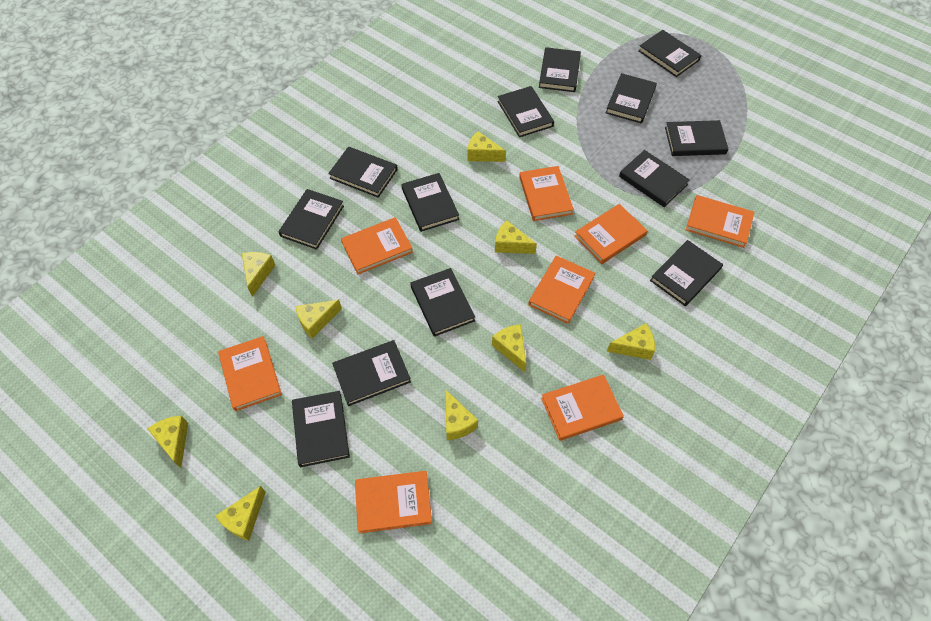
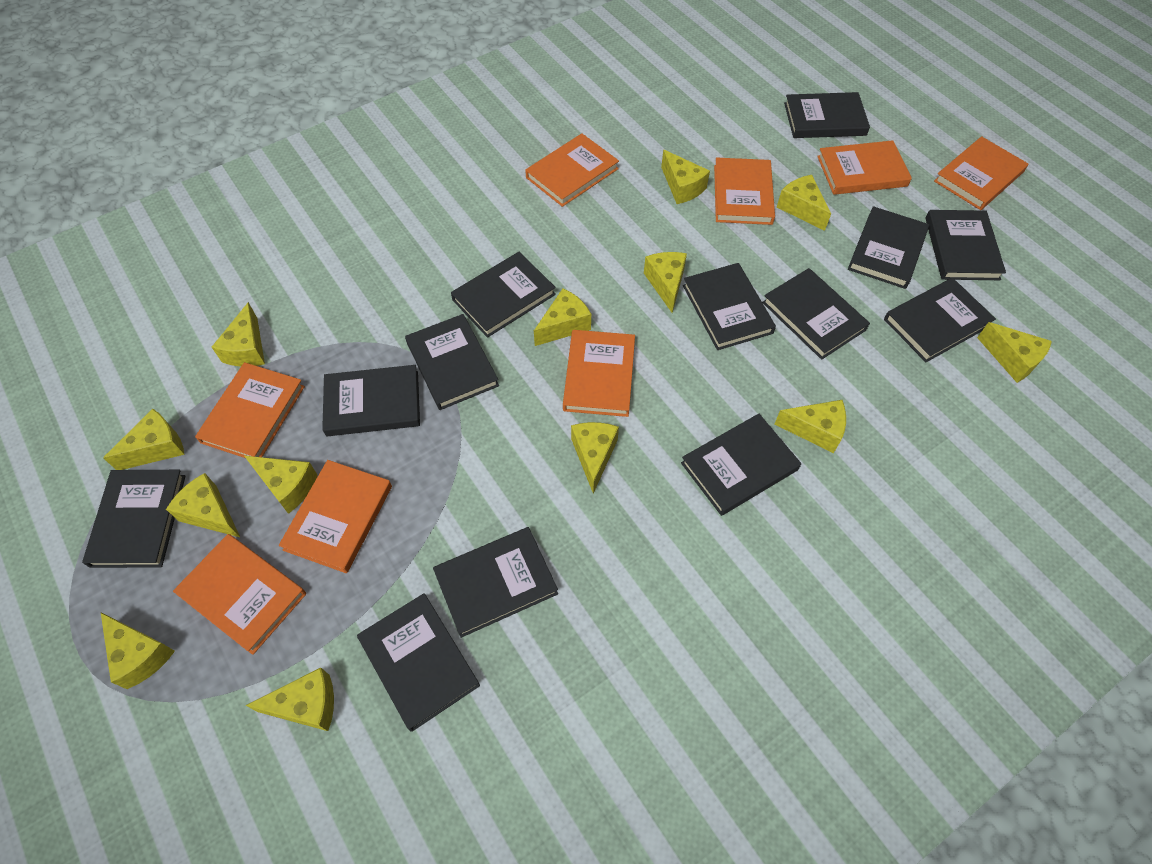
yellow cheese: [147,416,188,468] [216,486,266,541] [242,252,276,297] [295,300,342,339] [445,389,478,440] [467,131,506,162] [492,324,526,372] [495,220,537,254] [607,323,655,360] = 9 -> [101,613,175,689] [103,409,185,470] [166,473,241,538] [212,302,265,366] [245,456,318,514] [245,667,334,731] [534,288,591,346] [571,422,619,494] [644,252,687,313] [661,150,710,204] [775,400,846,453] [777,175,831,231] [977,322,1052,383] = 13

